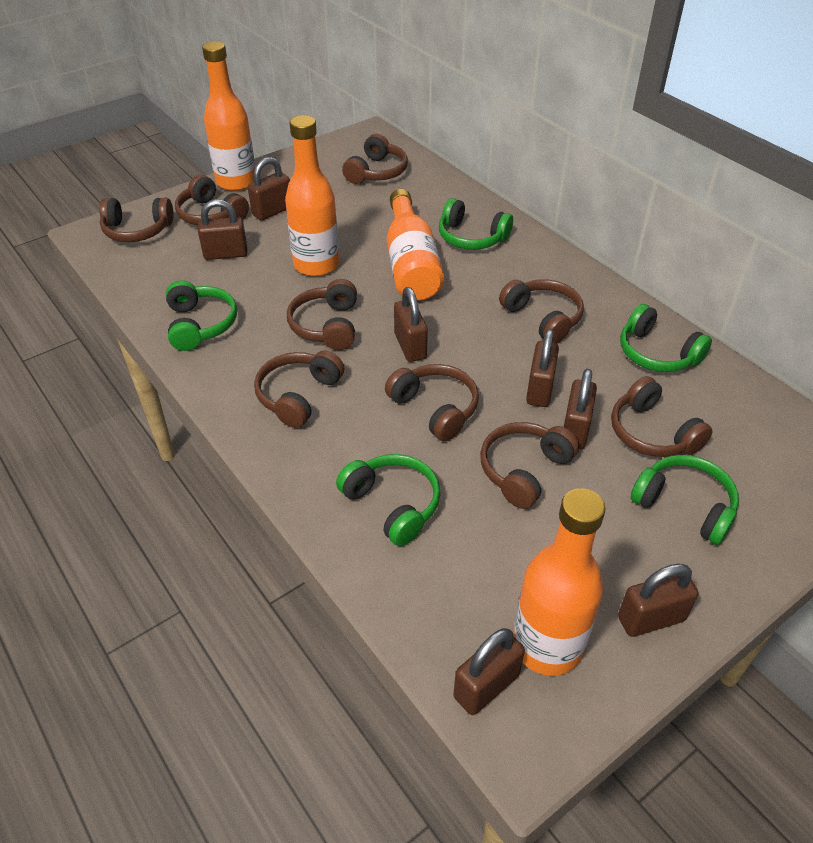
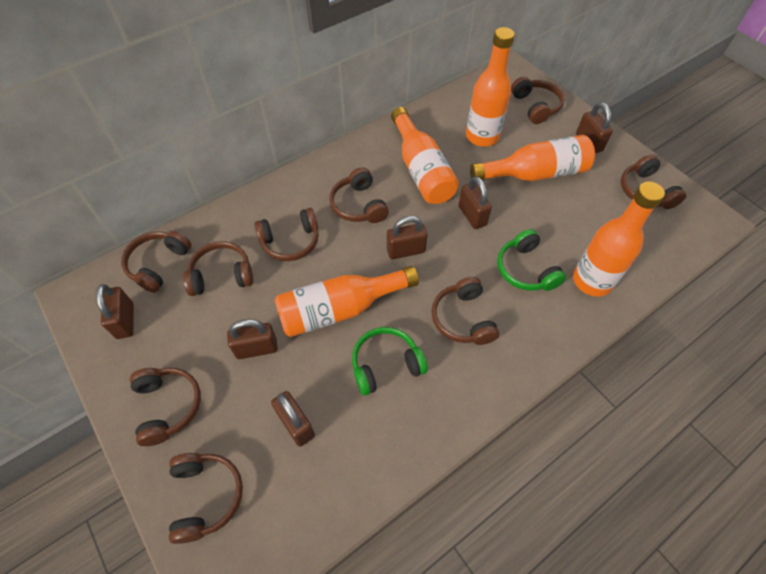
brown padlock: [198,199,247,260] [248,157,290,220] [394,287,428,362] [453,628,525,715] [526,329,559,407] [564,369,597,449] [618,563,699,637] = 7 -> [96,284,134,339] [227,319,278,359] [271,391,315,447] [387,216,427,259] [458,176,492,229] [576,102,613,153] = 6
green headphones: [166,280,237,351] [336,454,441,546] [439,198,513,250] [620,304,712,372] [631,455,739,545] = 5 -> [352,327,428,396] [497,229,566,291] = 2
orange bottle: [202,41,255,191] [285,115,339,276] [387,189,444,301] [513,488,606,676] = 4 -> [274,266,419,337] [391,107,459,204] [466,27,515,147] [470,135,595,181] [573,181,665,297] = 5

